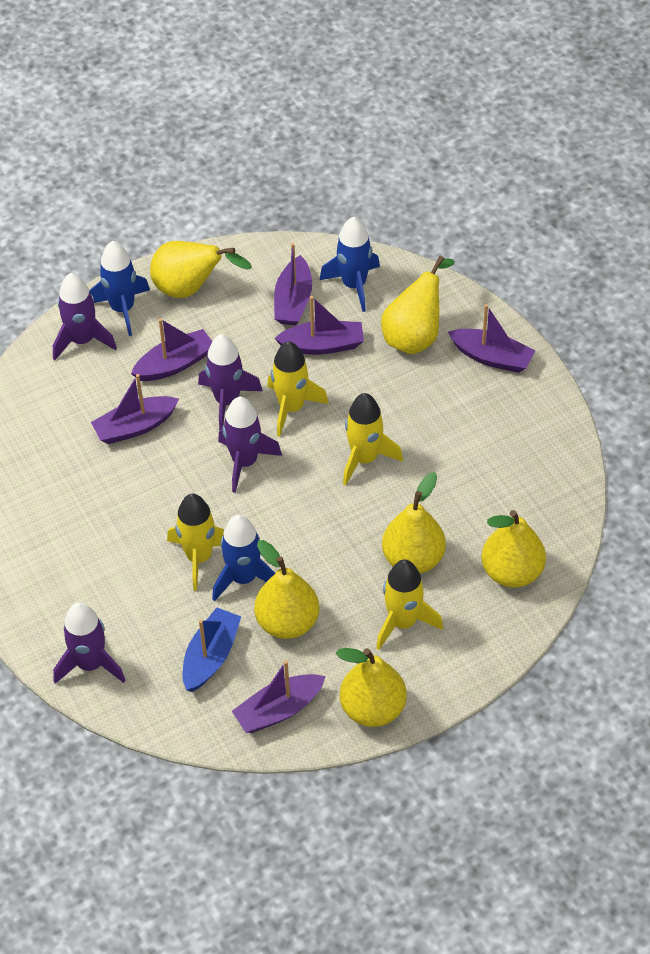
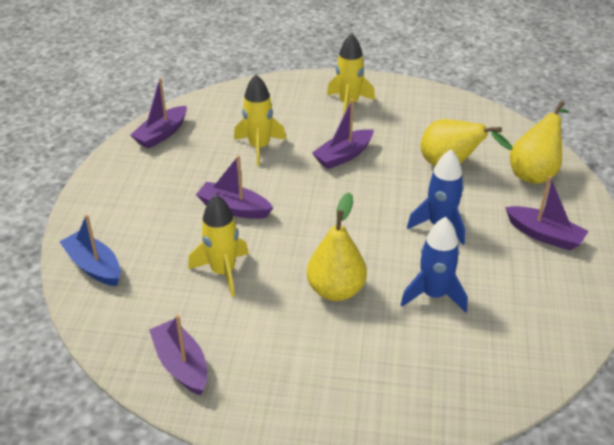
blue rocket: [89,241,150,336] [212,515,275,602] [320,217,380,312] = 3 -> [401,217,468,313] [407,150,465,245] = 2
purple boat: [91,374,179,444] [131,318,212,381] [232,660,326,733] [274,243,312,325] [274,296,364,355] [448,304,535,373] = 6 -> [130,78,187,149] [149,314,207,395] [196,155,273,219] [312,99,374,169] [505,176,588,251] = 5
purple rocket: [53,273,117,360] [53,602,126,684] [198,334,262,430] [218,397,282,493] = 4 -> none = 0
yellow pear: [150,241,252,298] [254,540,319,639] [336,648,407,727] [381,256,455,354] [382,472,446,573] [482,510,546,588] = 6 -> [307,192,367,301] [421,119,513,166] [510,101,569,184] = 3
yellow rocket: [167,494,224,591] [267,341,329,437] [343,393,403,486] [376,559,443,650] = 4 -> [188,194,249,297] [234,74,286,166] [327,33,375,116] = 3

